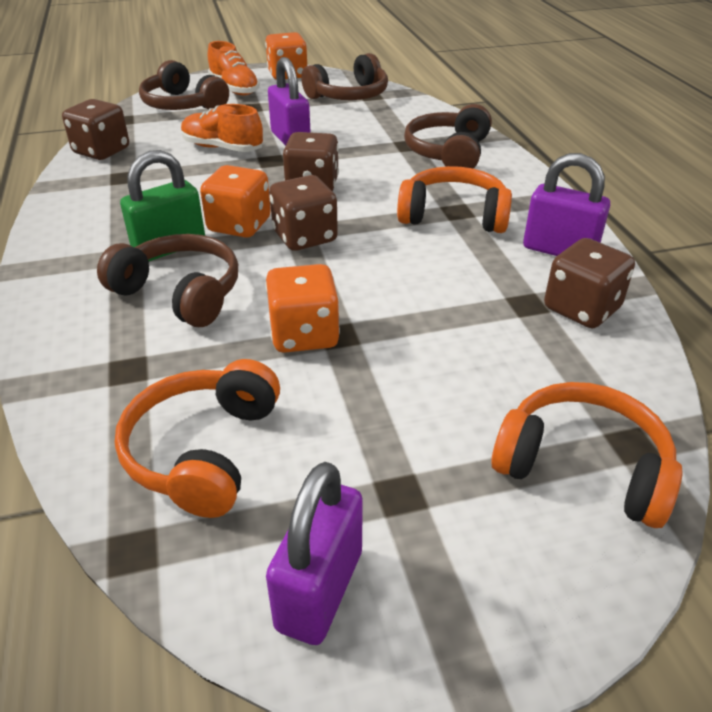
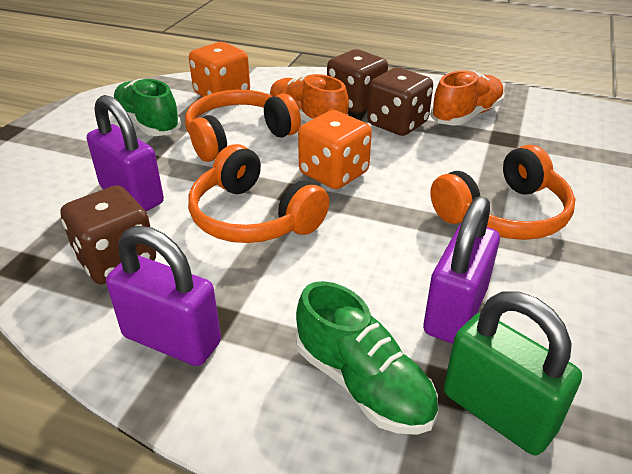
brown dice: [62,99,129,160] [269,175,338,251] [283,132,339,191] [544,238,635,328] = 4 -> [61,185,156,284] [327,49,388,113] [367,68,433,136] = 3
brown headphones: [97,234,238,327] [139,60,229,110] [301,53,388,100] [404,104,492,169] = 4 -> none = 0
green shoe: none = 0 -> [114,79,181,136] [296,281,438,435] = 2
orange dice: [200,165,271,238] [265,32,307,80] [265,264,340,353] = 3 -> [189,42,250,97] [298,110,372,189] = 2

